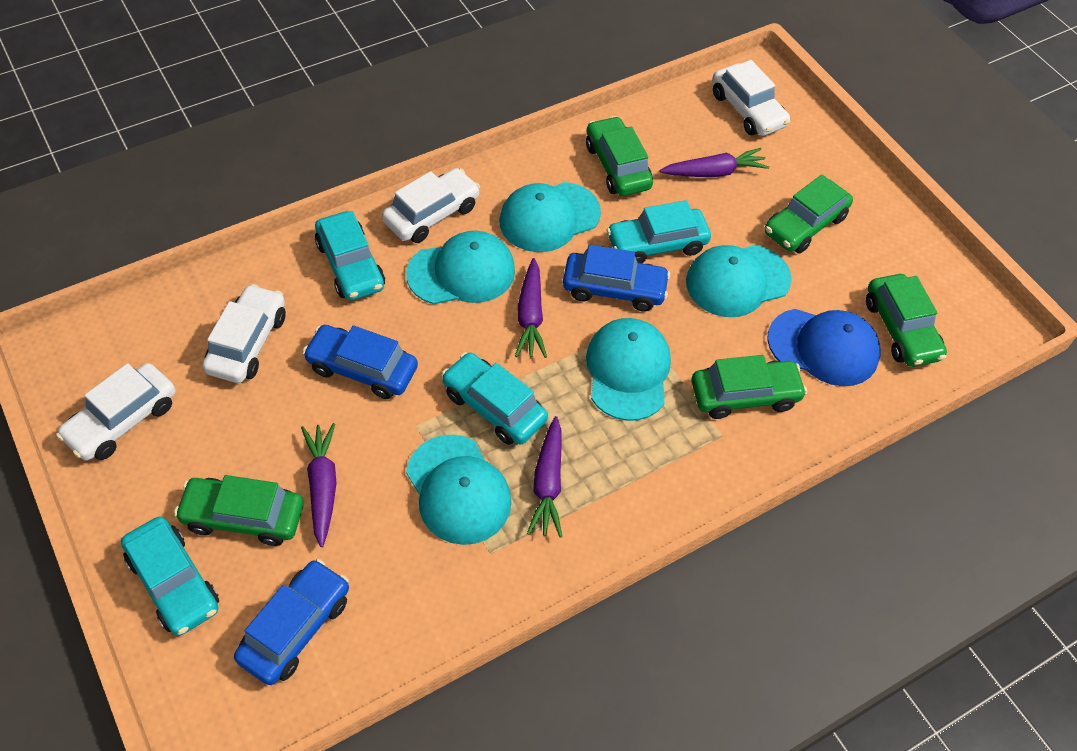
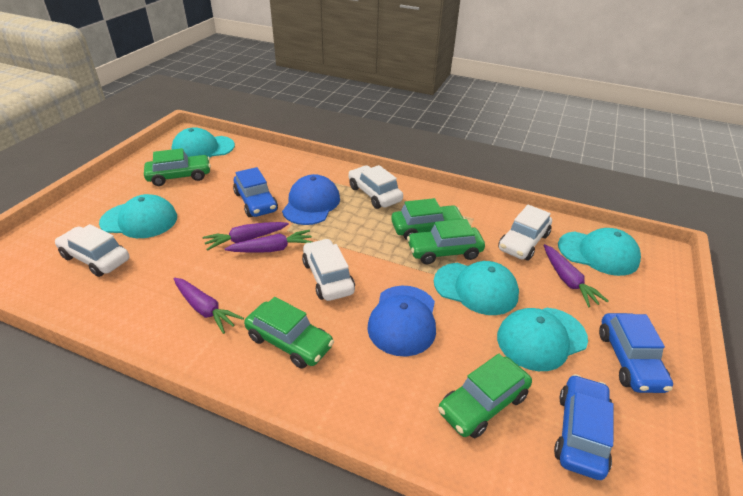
blue cap: [767,309,880,386] = 1 -> [282,174,340,225] [367,285,436,356] = 2
turquoise car: [121,516,219,636] [315,211,385,300] [442,352,548,445] [606,200,711,263] = 4 -> none = 0

